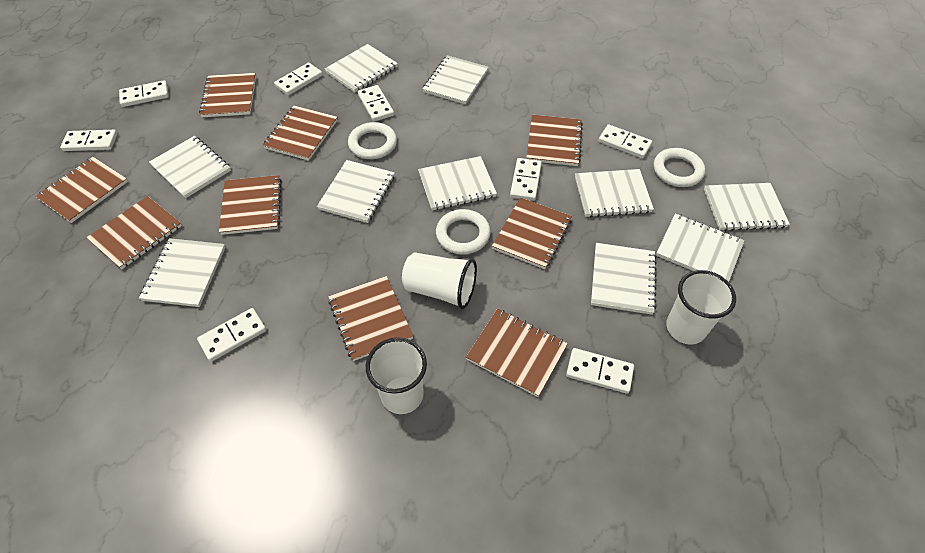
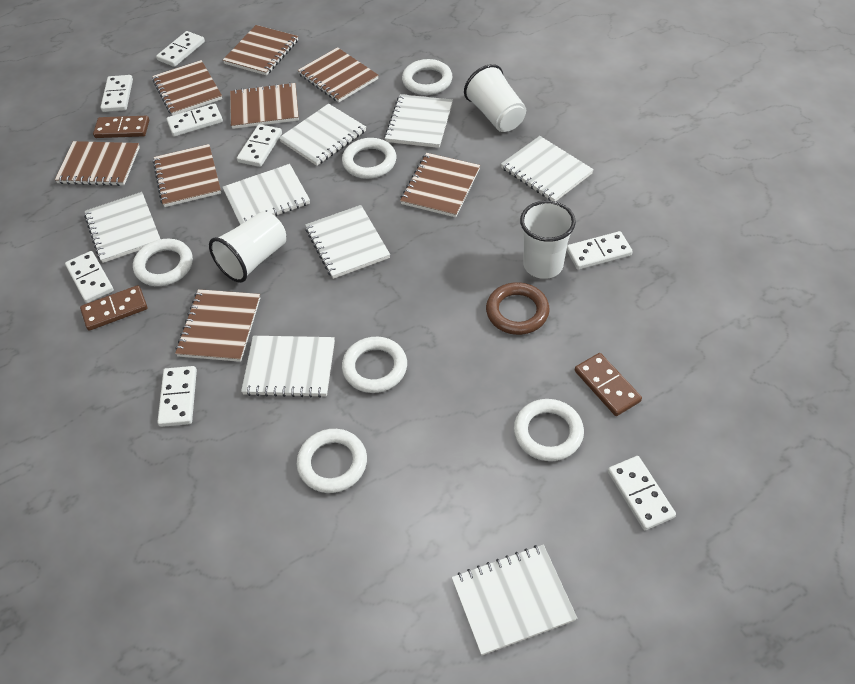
brown domino: none = 0 -> [80,285,148,331] [93,116,149,138] [575,353,642,416] = 3
brown notebook: [35,157,128,223] [86,196,182,269] [199,73,256,117] [219,175,281,235] [263,106,337,161] [328,276,413,361] [466,309,568,397] [492,197,572,269] [526,115,583,166] = 9 -> [55,141,140,186] [152,60,222,116] [153,144,221,207] [175,289,260,362] [223,25,298,75] [230,82,299,129] [298,47,379,102] [400,153,480,217] = 8
brown ring: none = 0 -> [486,282,550,335] = 1
white notebook: [139,238,226,307] [149,136,231,198] [317,160,395,223] [325,44,398,93] [418,156,497,210] [422,55,489,104] [575,169,654,217] [591,243,657,315] [656,214,744,282] [704,183,790,231] = 10 -> [84,192,160,263] [223,164,310,225] [241,336,335,398] [279,104,366,166] [305,205,390,279] [384,94,453,148] [452,545,577,656] [501,136,594,201] = 8
white ring: [348,122,397,159] [436,209,491,254] [654,148,705,187] = 3 -> [133,239,193,286] [297,429,367,493] [342,138,396,179] [342,337,407,393] [402,59,452,95] [514,399,584,461] = 6

